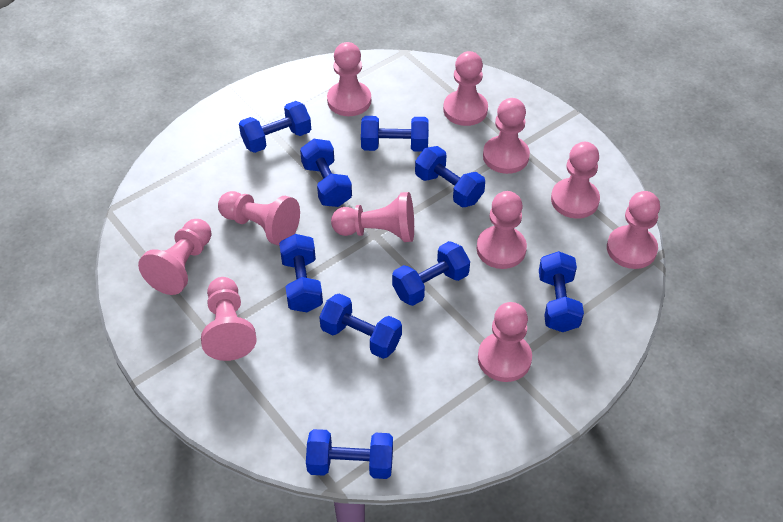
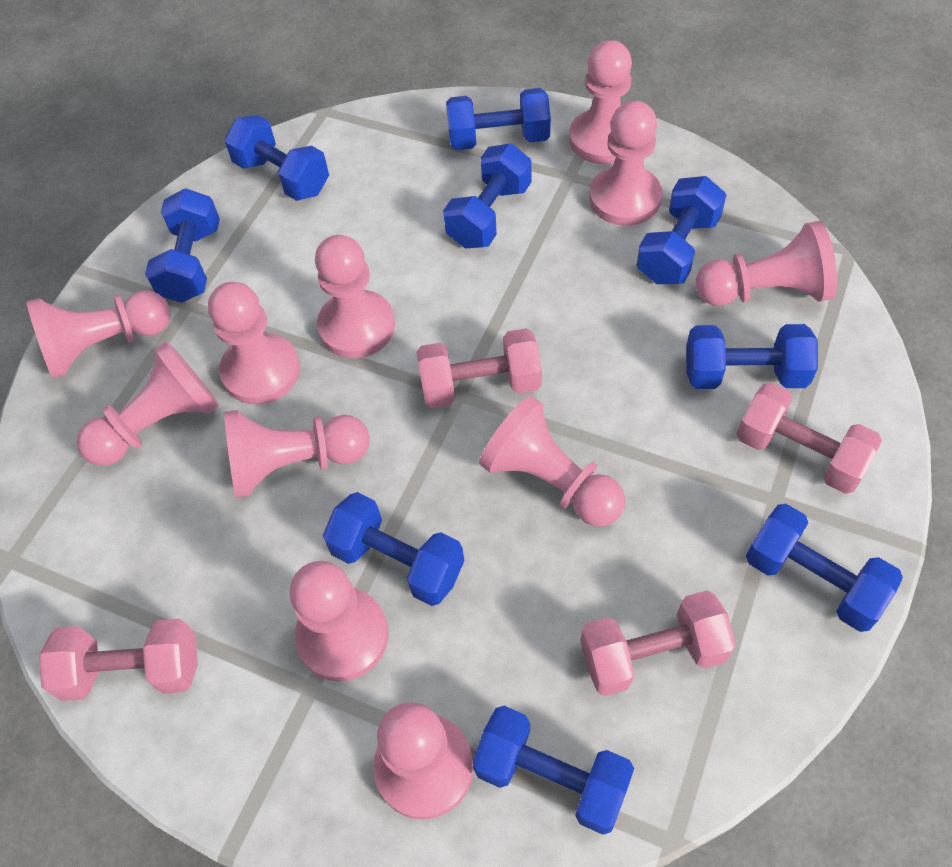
pink dumbbell: none = 0 -> [39,619,198,701] [416,328,542,408] [580,590,736,696] [737,382,882,494] = 4

